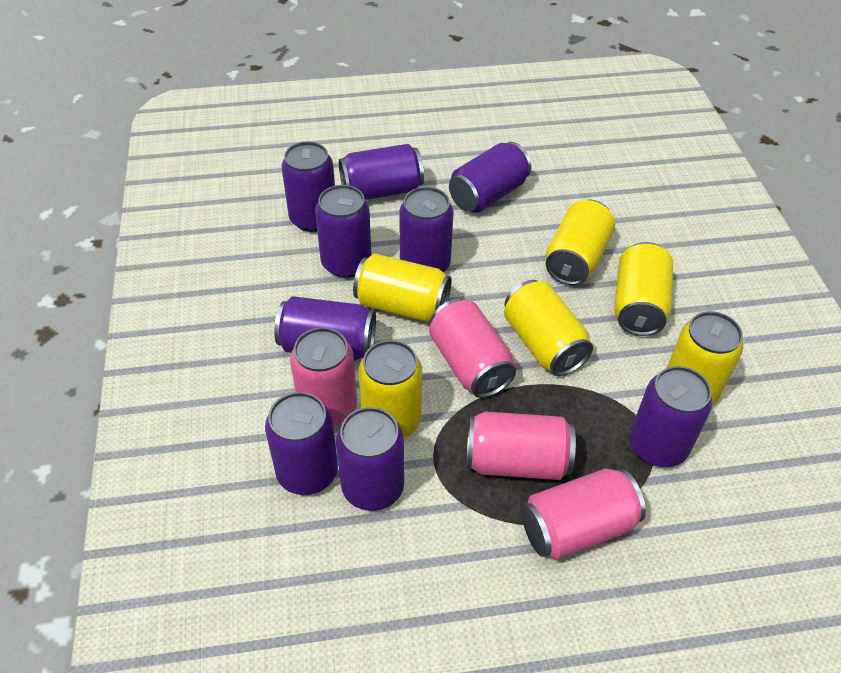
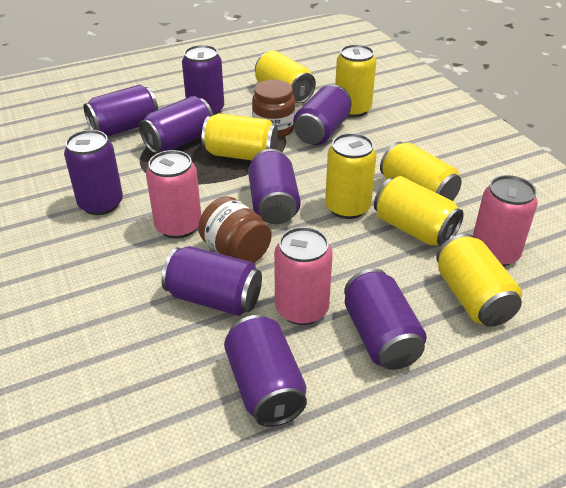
brown jar: none = 0 -> [198,196,272,263] [252,80,295,138] = 2
pink can: [290,327,357,426] [429,299,516,398] [467,411,576,480] [522,468,646,560] = 4 -> [146,150,201,238] [274,227,333,325] [473,175,538,267] = 3
yellow can: [353,254,452,322] [358,340,422,438] [504,280,593,376] [546,200,615,285] [614,242,673,336] [667,311,743,406] = 6 -> [202,113,278,160] [255,50,316,104] [325,133,376,219] [335,44,376,117] [374,176,464,246] [380,142,462,201] [436,234,522,327] = 7

